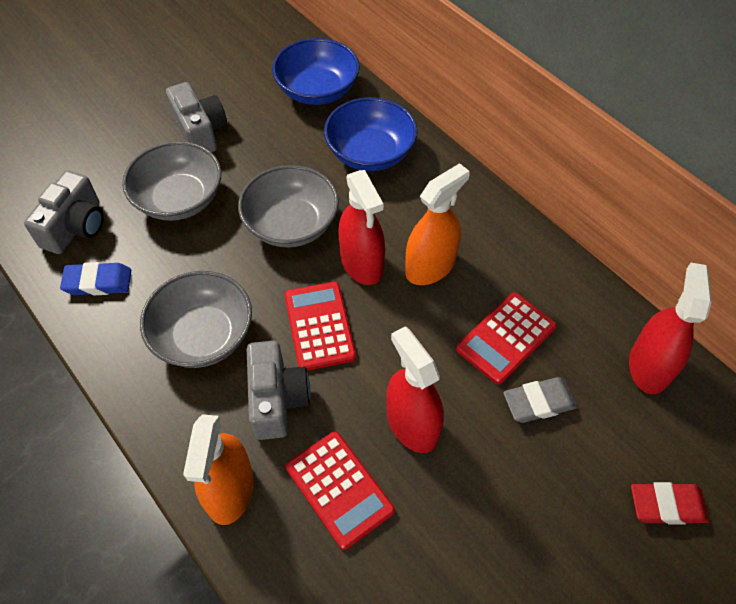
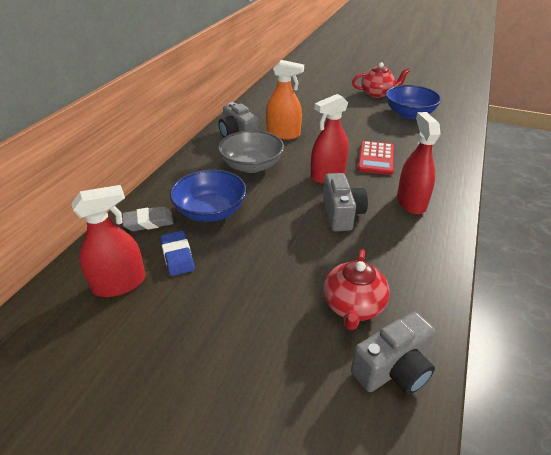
grey bowl: [122,141,221,221] [140,271,252,368] [238,165,339,247] = 3 -> [218,130,284,173] = 1
orange spray bottle: [183,414,254,525] [405,163,470,285] = 2 -> [266,60,304,140] = 1
red calculator: [284,282,356,371] [286,431,395,550] [456,292,557,385] = 3 -> [358,141,394,175] = 1
red eraser: [631,482,709,525] = 1 -> none = 0
red teapot: none = 0 -> [324,250,390,330] [352,62,410,98] = 2

